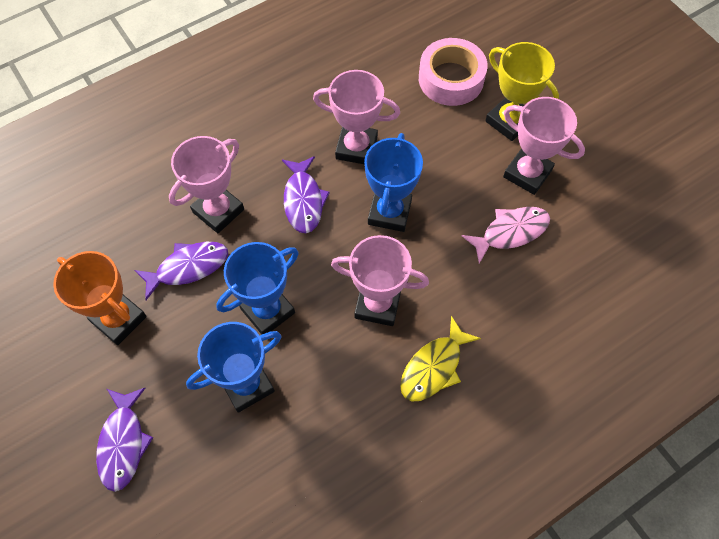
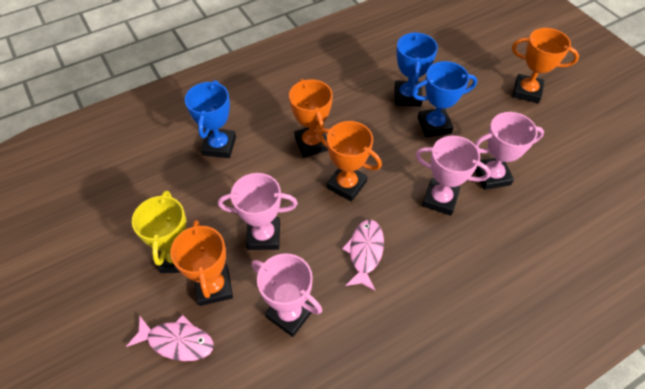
orange trophy: [53,251,147,345] = 1 -> [170,220,233,306] [289,79,333,157] [318,121,382,202] [512,28,579,103] = 4
pink fish: [462,207,550,264] = 1 -> [126,315,214,361] [342,219,384,291] = 2
pink tape: [419,38,488,106] = 1 -> none = 0
purple fish: [96,388,153,492] [135,242,228,300] [282,156,330,233] = 3 -> none = 0
yellow fish: [400,316,481,401] = 1 -> none = 0

